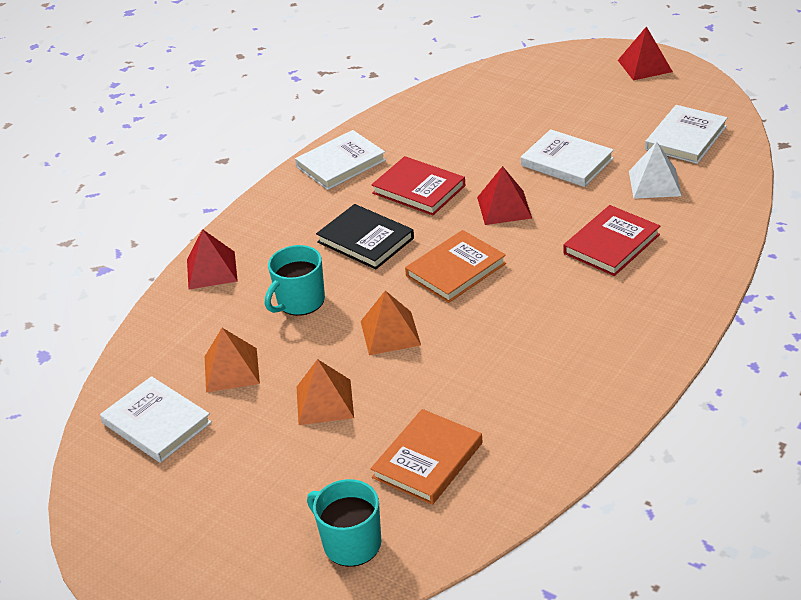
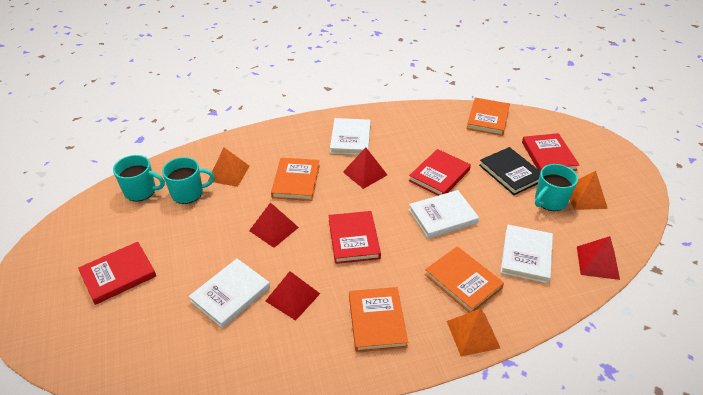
orange book: [371,409,482,505] [405,230,506,303] = 2 -> [271,158,320,201] [349,287,408,352] [425,246,504,313] [467,98,510,136] = 4
red book: [371,156,466,215] [563,205,660,276] = 2 -> [78,242,156,305] [329,211,381,264] [409,149,471,196] [522,133,579,171] = 4
red pyramid: [187,229,238,289] [477,166,532,225] [618,26,673,81] = 3 -> [249,202,299,248] [265,271,320,321] [343,147,387,189] [577,236,620,280] = 4
turquoise mug: [265,245,325,316] [307,479,381,567] = 2 -> [113,155,165,201] [162,157,215,204] [535,164,578,211] = 3
white pyramid: [629,142,682,199] = 1 -> none = 0

